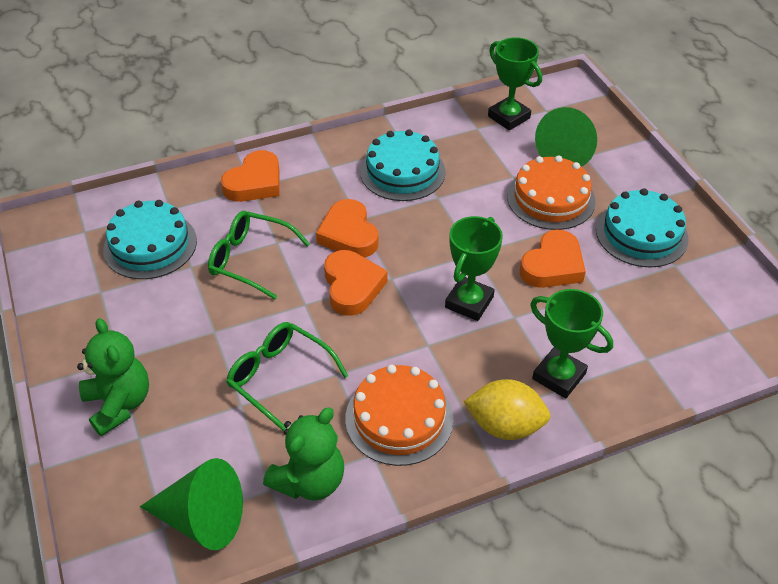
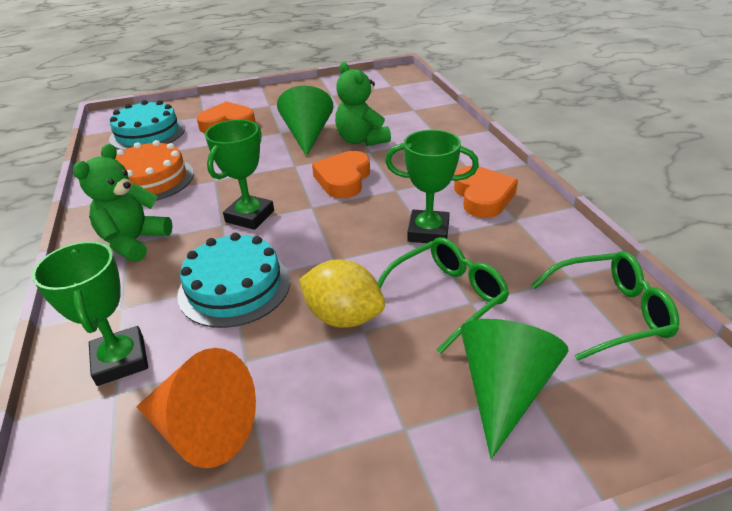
orange cake: [345,365,453,466] [507,155,596,230] = 2 -> [115,140,194,201] = 1
orange cone: none = 0 -> [136,348,256,468] = 1
orange heart: [221,150,280,202] [316,199,379,258] [324,250,388,316] [520,230,586,288] = 4 -> [196,102,256,133] [312,151,370,198] [454,166,518,218] = 3
turquoise cake: [103,200,197,279] [360,129,446,201] [596,188,689,268] = 3 -> [109,100,185,150] [177,232,290,328] = 2

